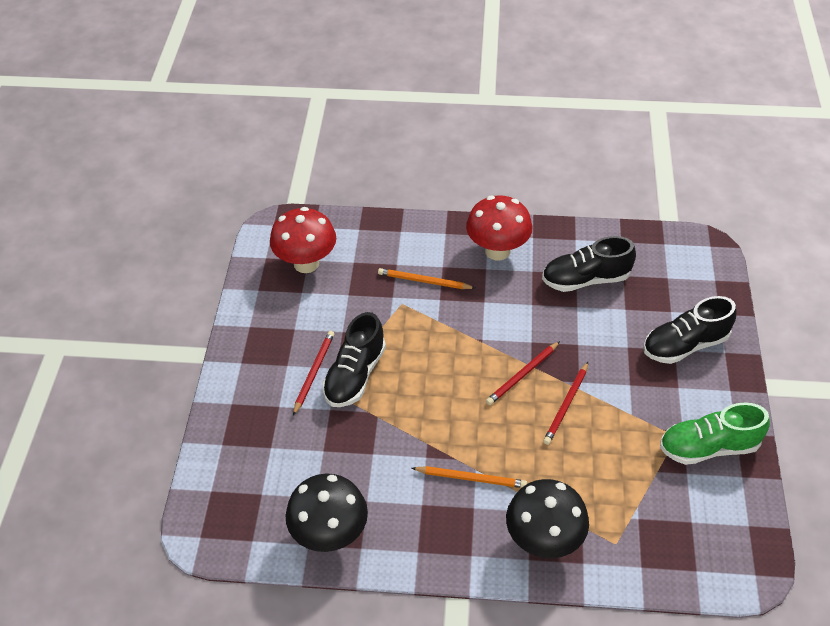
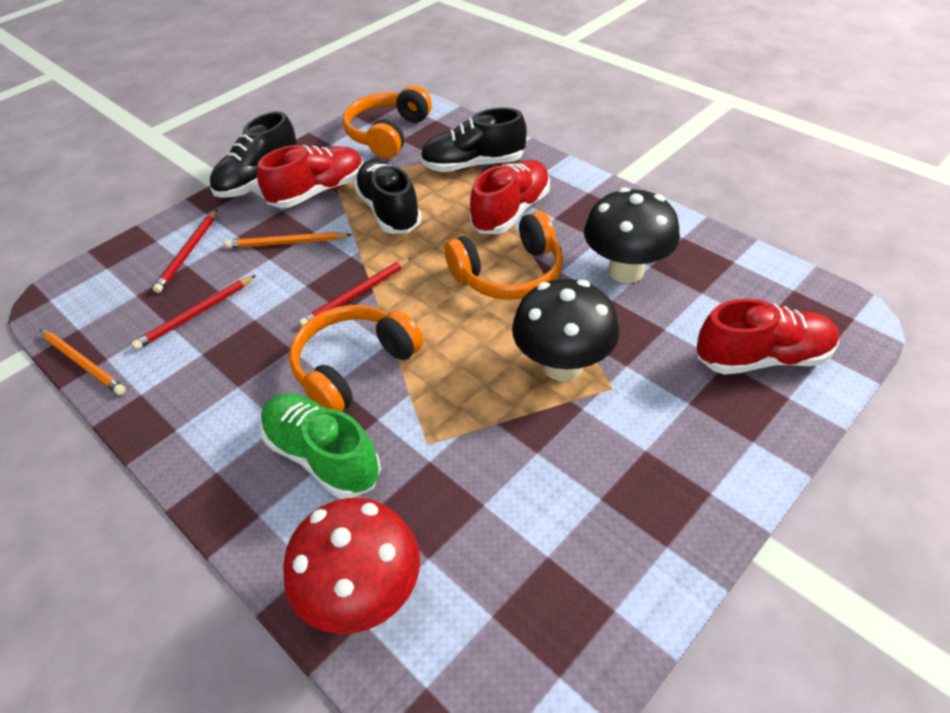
orange headphones: none = 0 -> [290,305,423,412] [343,85,432,158] [445,211,563,300] = 3
red mushroom: [270,207,336,273] [466,195,532,260] = 2 -> [283,498,420,634] = 1
red shoe: none = 0 -> [257,145,363,208] [470,160,550,234] [697,299,839,375] = 3

